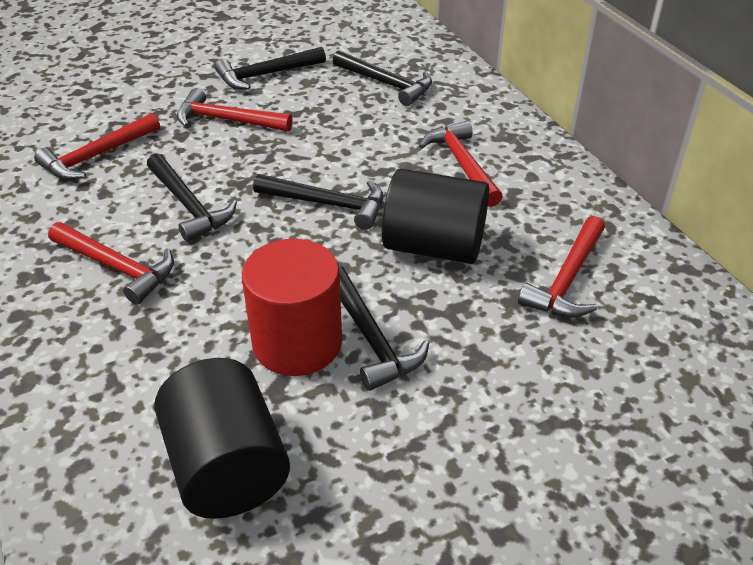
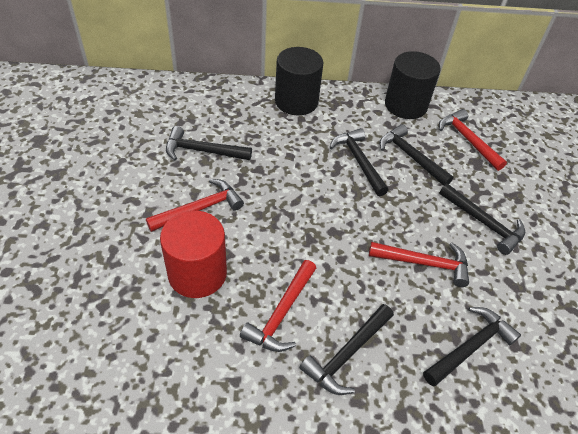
black hammer: [147,153,237,242] [215,47,326,89] [253,174,383,230] [333,50,432,106] [339,266,429,391] = 5 -> [166,126,252,160] [299,304,394,395] [330,128,389,196] [379,124,453,186] [423,307,521,386] [439,184,525,255] = 6
red hammer: [34,113,160,180] [48,222,174,305] [176,88,293,132] [419,121,503,207] [518,216,605,318] = 5 -> [146,179,244,232] [240,260,316,352] [369,242,469,287] [439,109,507,171] = 4

